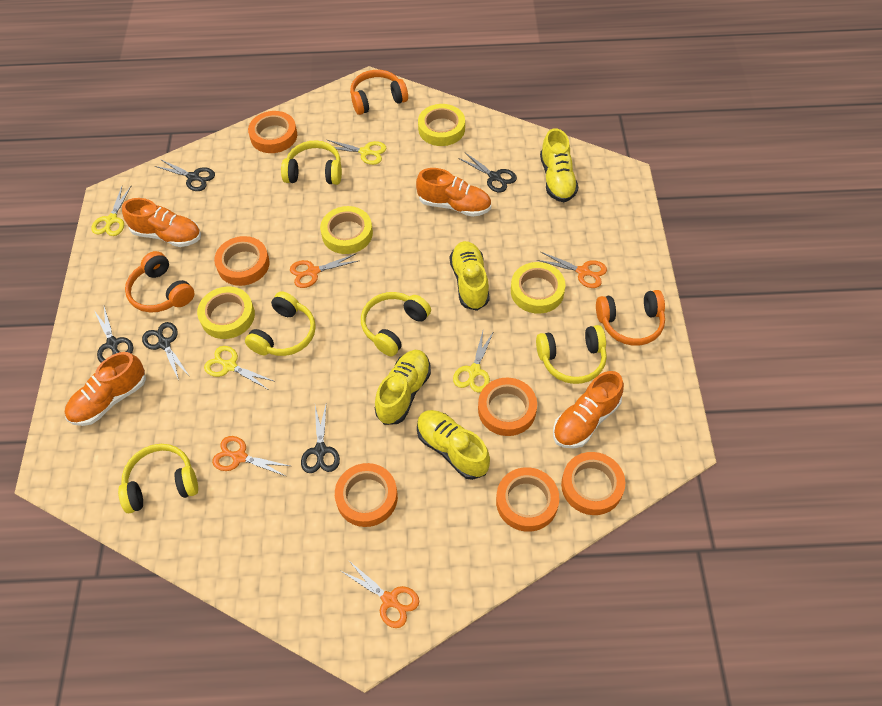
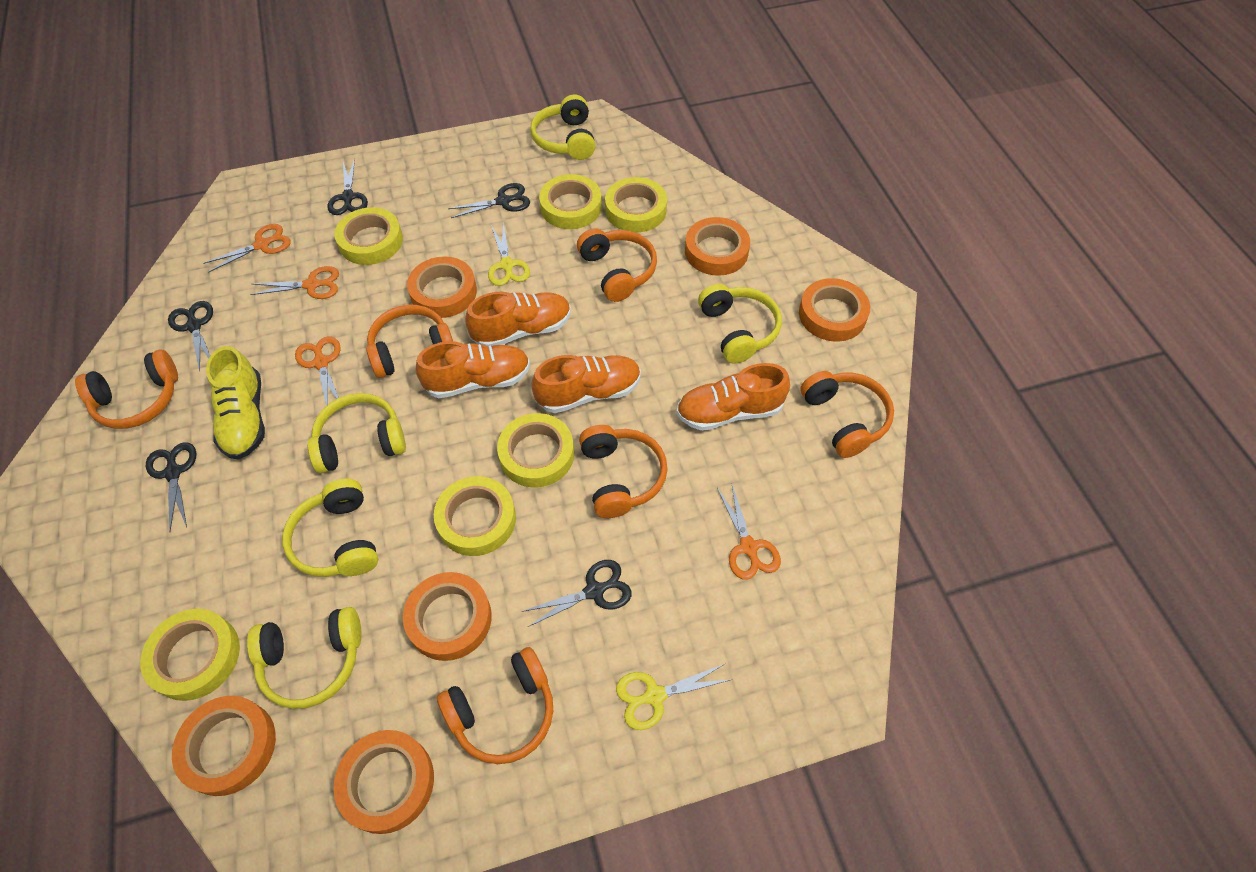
orange headphones: [125,251,194,313] [350,70,408,115] [596,290,665,346] = 3 -> [75,350,178,429] [366,305,453,378] [437,647,553,764] [577,228,657,302] [579,425,668,518] [800,371,894,458] = 6
yellow scissors: [91,186,131,236] [204,346,274,390] [327,140,387,165] [453,331,494,393] = 4 -> [488,222,530,286] [616,663,733,730] = 2
yellow shoe: [375,350,431,425] [417,410,490,480] [450,241,490,311] [540,128,578,202] = 4 -> [206,346,265,460] = 1
yellow tape: [197,287,255,339] [320,206,373,254] [418,104,465,146] [511,262,565,314] = 4 -> [140,609,240,701] [334,207,403,265] [434,476,516,556] [497,413,574,488] [539,174,602,229] [605,177,667,232] = 6

